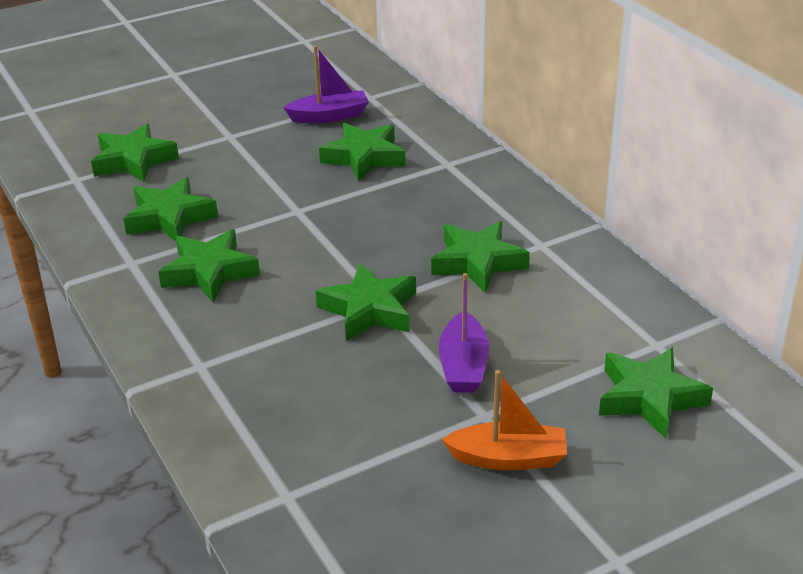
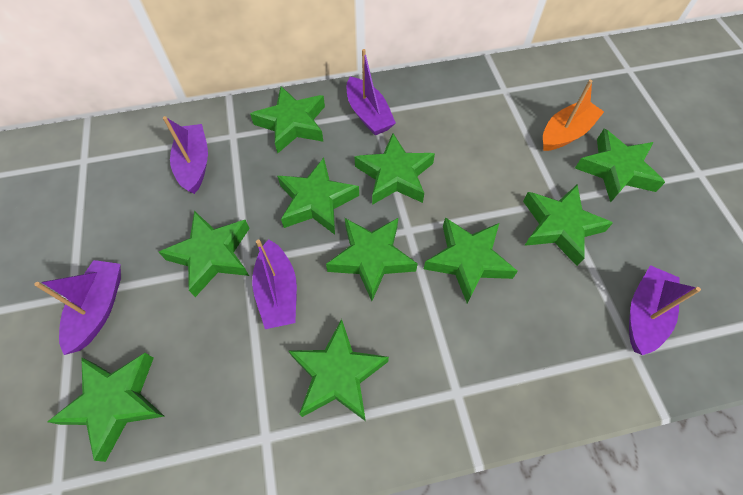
green star: [91,123,179,182] [124,177,218,241] [158,229,260,302] [316,263,416,341] [319,123,406,181] [431,221,530,293] [599,347,713,439] = 7 -> [47,353,165,462] [159,211,250,297] [250,86,325,153] [277,158,359,235] [289,319,389,421] [326,218,418,301] [354,133,435,205] [424,217,518,304] [523,184,613,266] [575,129,665,203] = 10
purple boat: [283,46,369,123] [439,273,490,393] = 2 -> [34,260,121,355] [163,116,208,194] [252,239,297,329] [347,49,396,135] [629,265,701,355] = 5

